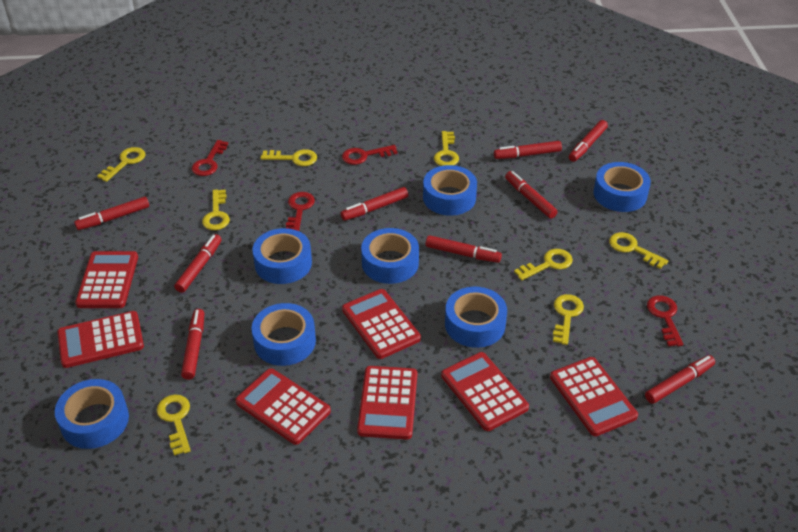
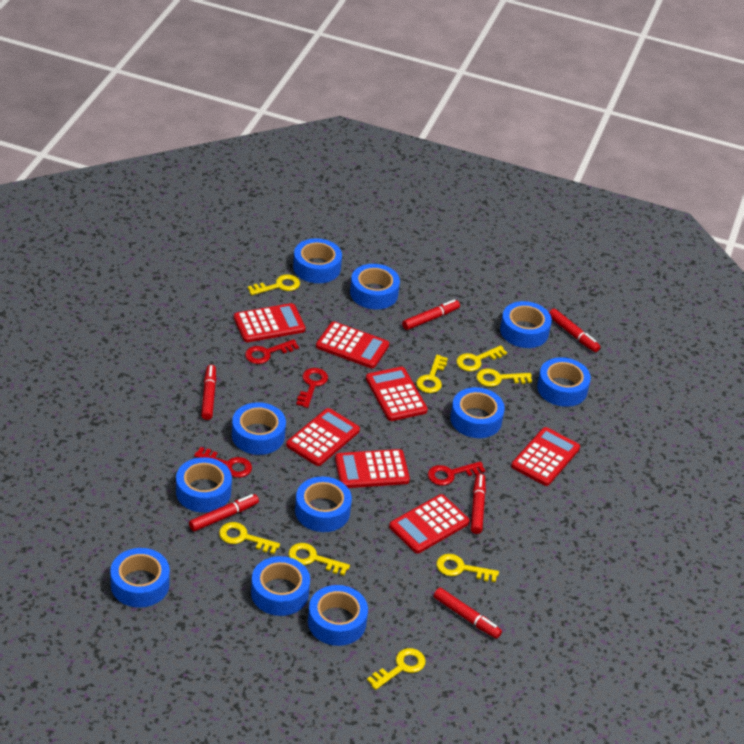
blue tape: [55,379,129,449] [252,228,312,284] [252,303,316,366] [361,228,419,284] [423,165,477,216] [445,287,507,348] [593,162,651,212] = 7 -> [110,548,170,608] [176,457,232,513] [232,402,286,455] [251,556,310,616] [293,238,342,283] [295,477,352,532] [308,585,368,646] [350,264,400,309] [450,387,505,438] [500,301,552,348] [537,357,591,407] = 11
red marker: [74,197,149,230] [174,234,222,293] [181,309,204,380] [340,187,408,221] [425,235,502,263] [494,141,562,159] [505,171,558,219] [569,120,608,162] [645,355,715,404] = 9 -> [189,494,259,531] [201,365,216,420] [402,299,460,330] [434,588,502,639] [471,474,486,534] [549,308,600,352] = 6

